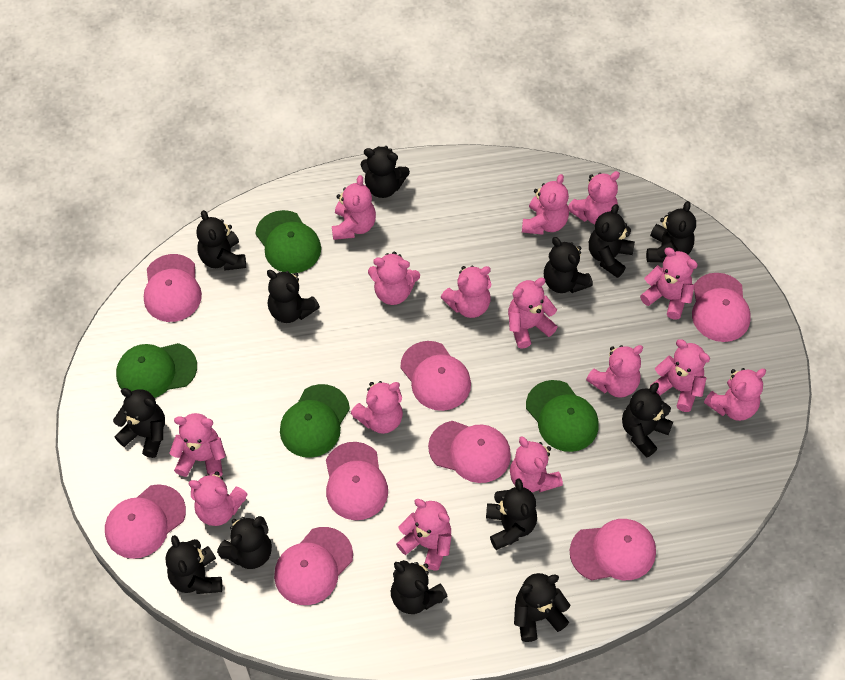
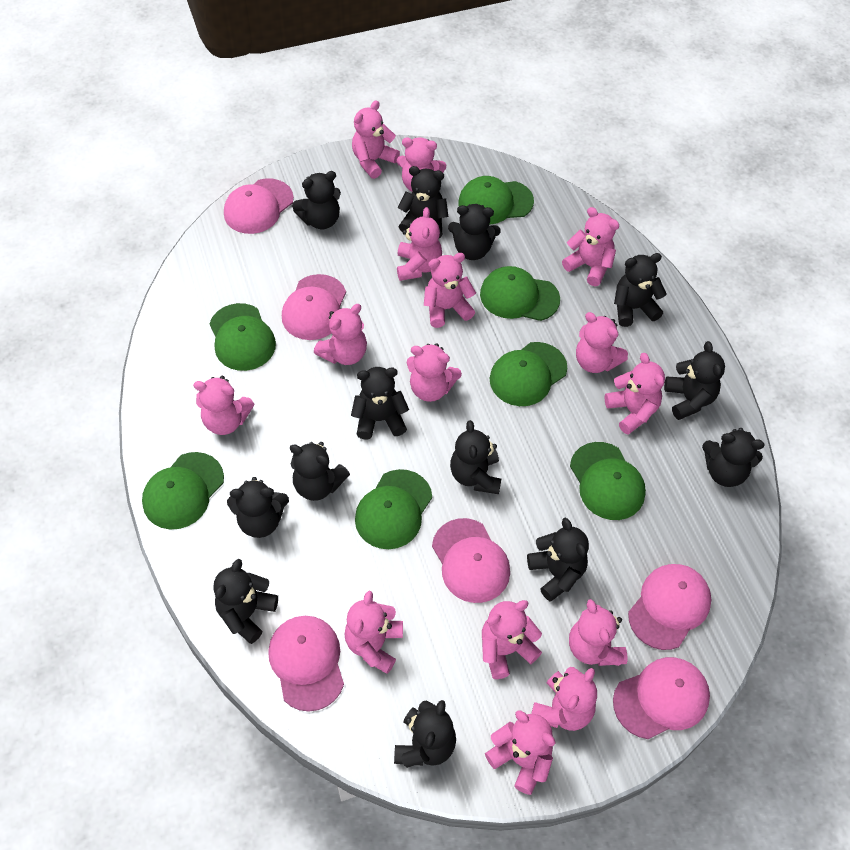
green cap: [116,343,197,398] [255,210,321,274] [280,384,350,458] [526,380,599,452] = 4 -> [142,452,224,529] [209,303,276,371] [355,469,432,549] [458,176,534,224] [480,266,560,321] [490,342,567,406] [570,442,646,520] = 7
pink cap: [105,484,186,559] [144,254,202,322] [274,527,353,605] [326,442,388,520] [400,341,471,411] [428,421,511,483] [570,519,656,581] [692,273,751,342] = 8 -> [224,179,294,234] [268,616,344,712] [282,274,346,340] [432,518,510,603] [613,657,710,739] [628,564,712,650] = 6

